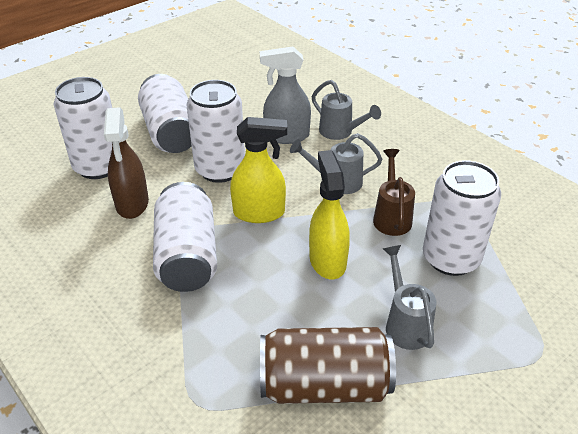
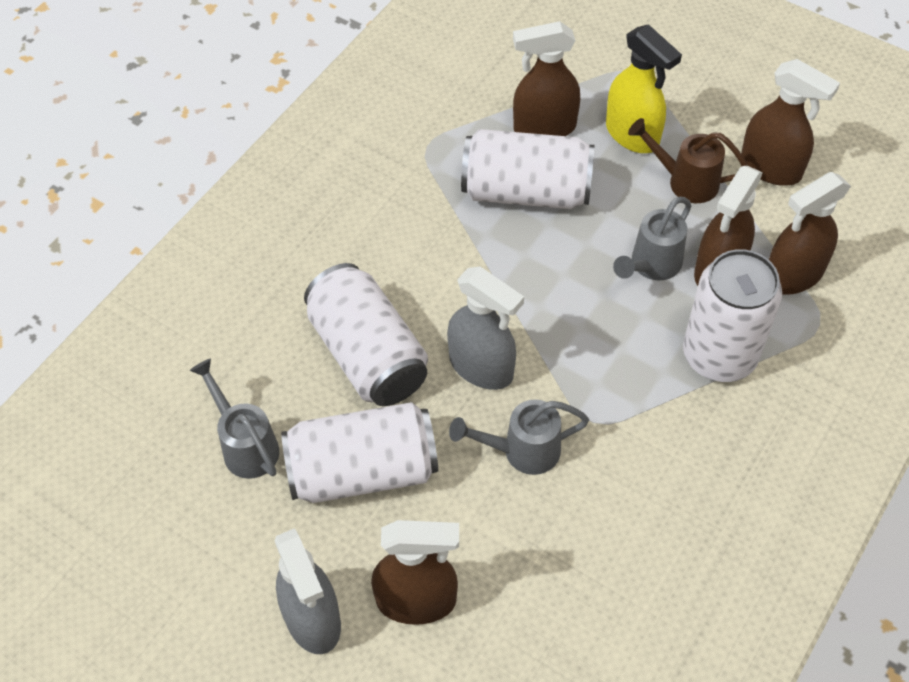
brown can: [260,327,396,404] = 1 -> none = 0
brown spray bottle: [104,107,149,219] = 1 -> [371,520,459,625] [513,21,580,136] [694,166,763,286] [741,59,840,186] [769,172,851,295] = 5
grey spray bottle: [260,46,311,144] = 1 -> [275,528,341,654] [447,267,524,390] = 2
white can: [53,77,112,179] [138,74,192,153] [153,182,217,292] [187,80,245,183] [423,160,501,276] = 5 -> [281,402,438,503] [304,263,428,406] [461,129,595,209] [683,249,782,382] = 4
yellow spray bottle: [230,117,287,223] [309,150,350,279] = 2 -> [606,24,682,153] = 1

